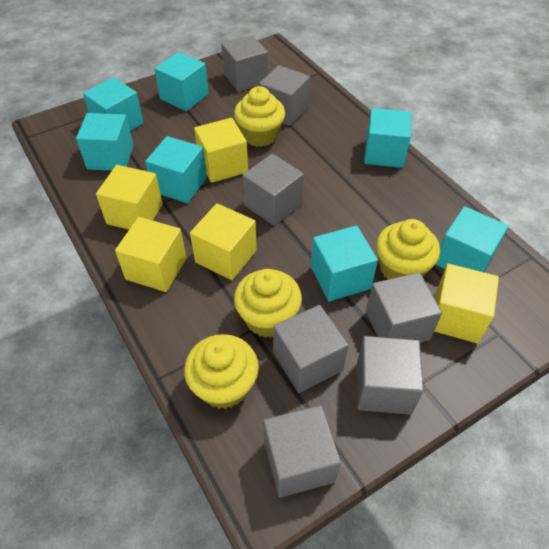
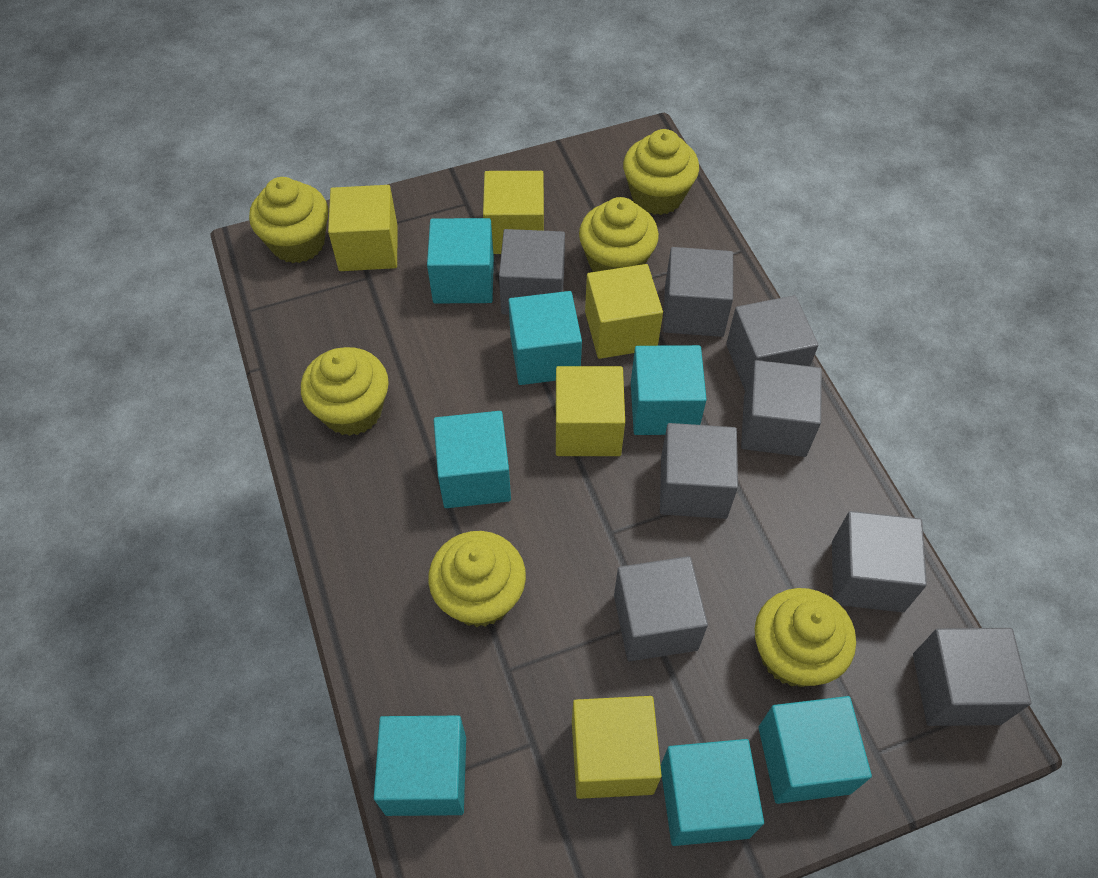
grey cube: [221,35,268,92] [242,154,304,226] [259,65,310,126] [263,405,341,498] [273,305,349,393] [357,336,424,415] [366,272,442,343] = 7 -> [499,229,565,315] [614,556,708,661] [660,423,738,519] [663,247,733,337] [726,295,818,391] [741,360,822,457] [832,511,927,612] [913,628,1031,726] = 8
yellow cupcake: [184,334,259,409] [234,86,285,147] [234,269,302,338] [376,219,440,280] = 4 -> [249,177,328,263] [301,347,389,436] [428,531,526,627] [579,197,659,272] [623,129,699,215] [755,588,856,687] = 6

